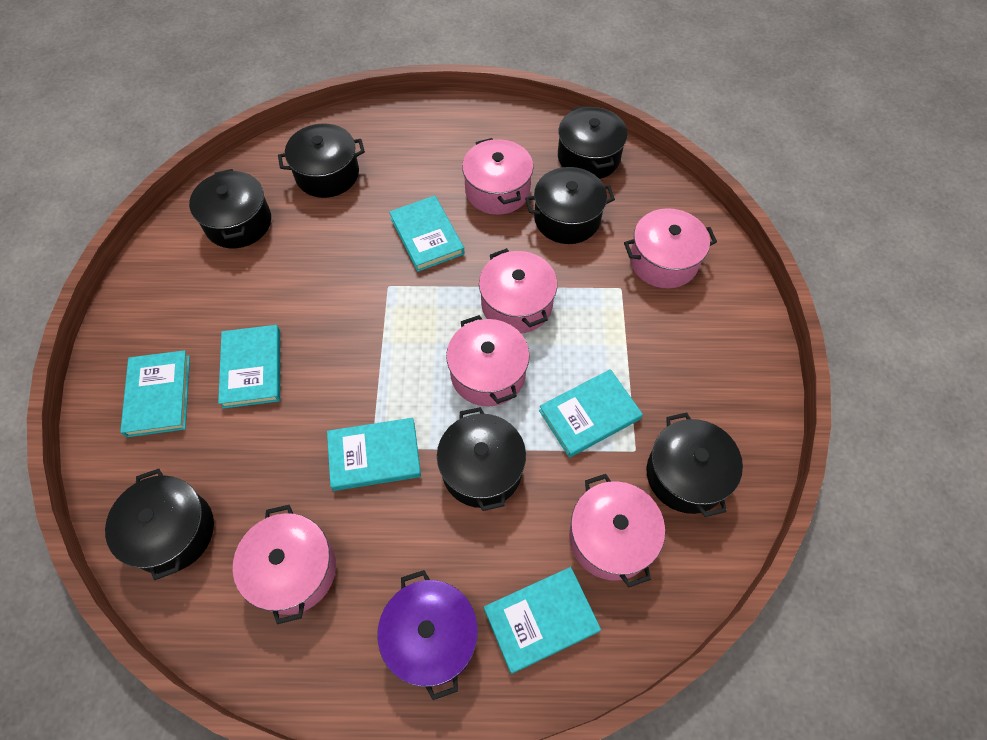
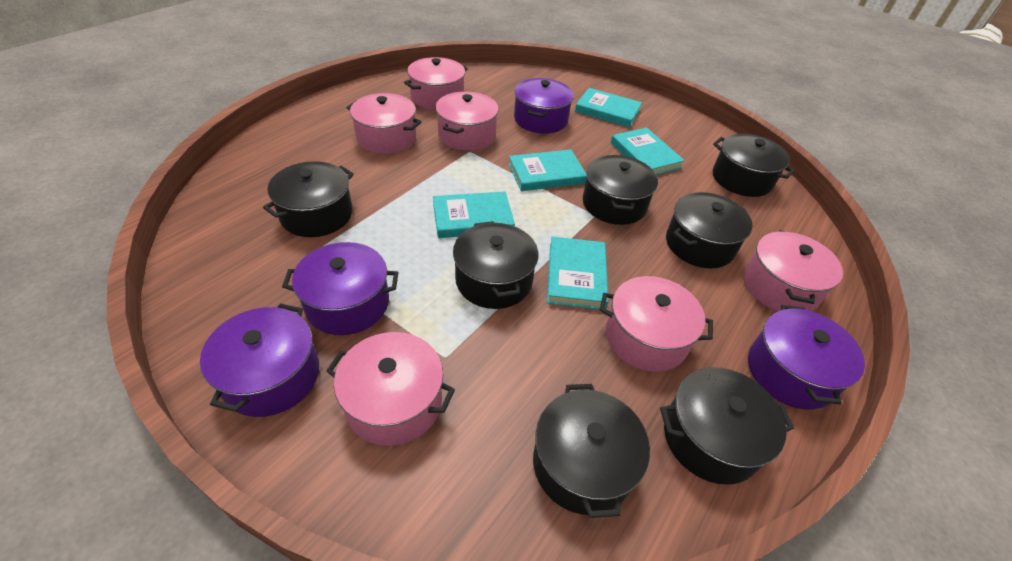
purple pot: [377,570,478,700] = 1 -> [200,303,319,417] [282,242,399,335] [514,78,574,134] [748,305,865,410] = 4
turquoise book: [120,350,190,437] [218,325,280,409] [327,418,421,491] [389,195,465,272] [484,567,601,674] [539,369,643,458] = 6 -> [433,191,515,238] [508,149,587,191] [547,236,608,309] [575,88,642,127] [611,127,685,175] = 5

